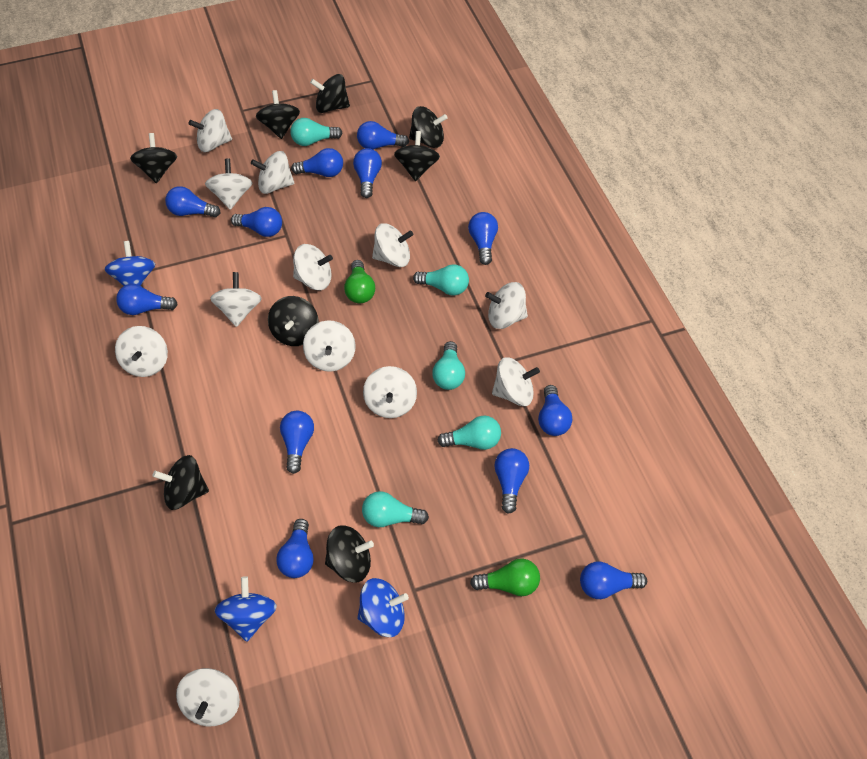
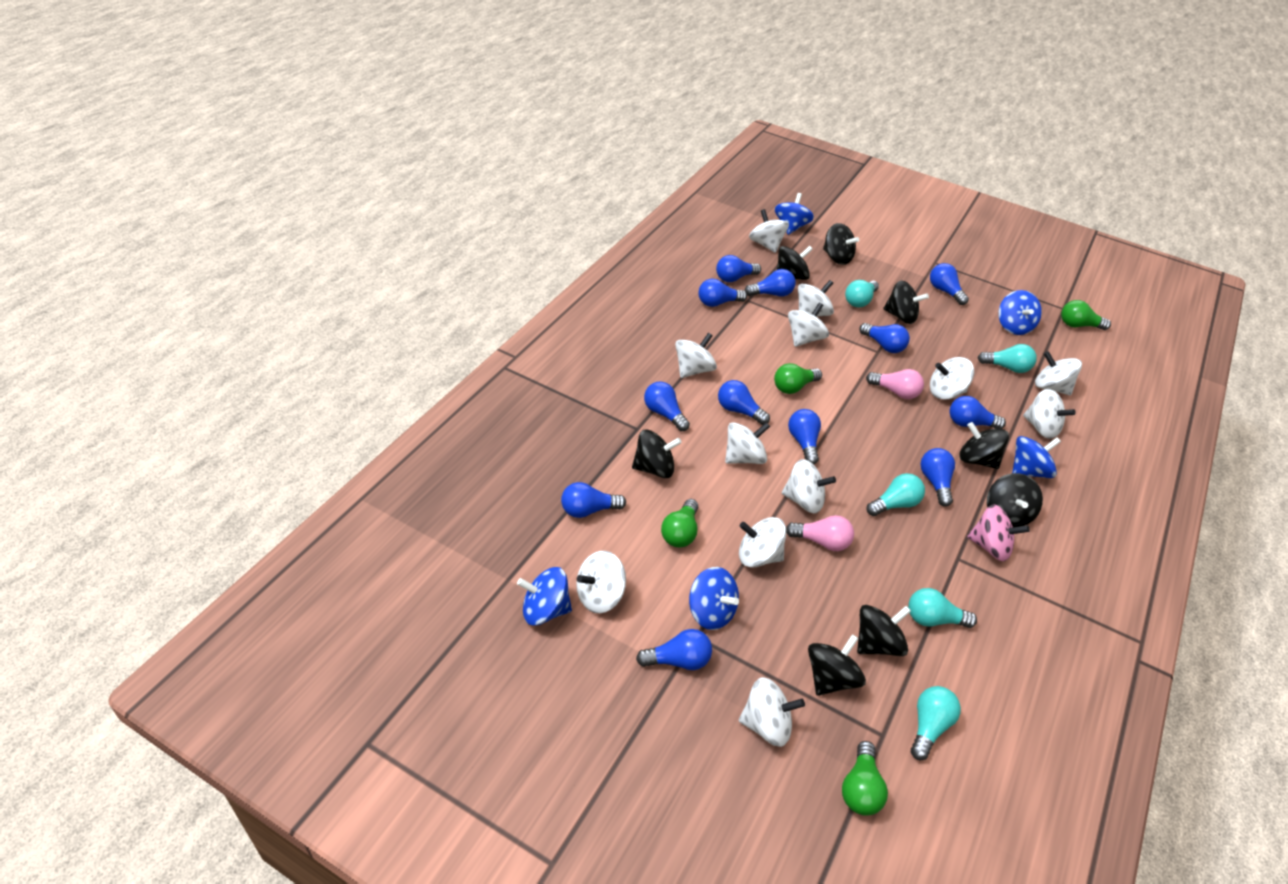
blue spinning top: [104,241,155,286] [215,576,277,642] [357,578,409,637] = 3 -> [517,567,572,626] [689,567,739,630] [775,193,814,235] [998,290,1042,335] [1012,436,1061,478] = 5
green light bulb: [344,260,375,303] [470,558,540,596] = 2 -> [661,499,698,547] [774,363,822,394] [842,741,888,816] [1061,300,1111,330] = 4
pink light bulb: none = 0 -> [786,515,854,551] [866,369,924,399] = 2
pink spinning top: none = 0 -> [967,504,1030,561] = 1

